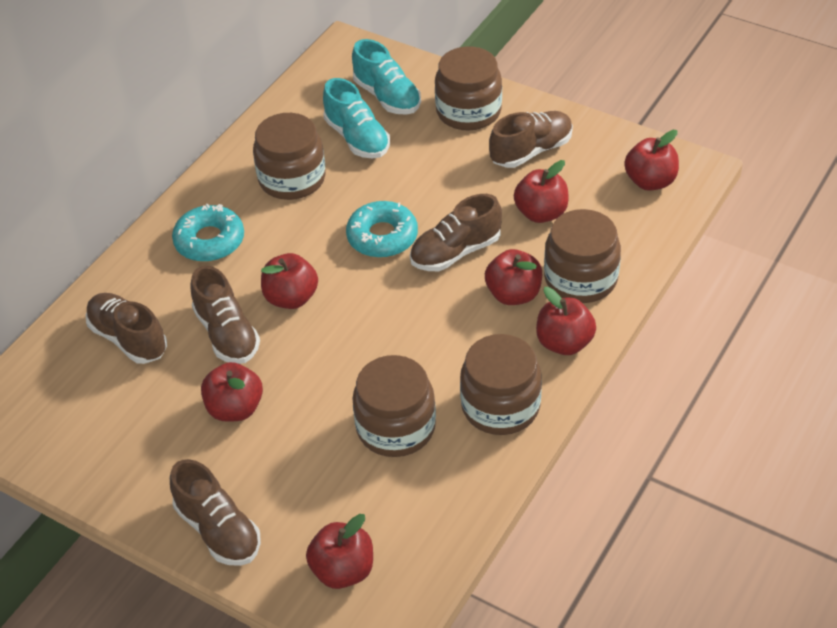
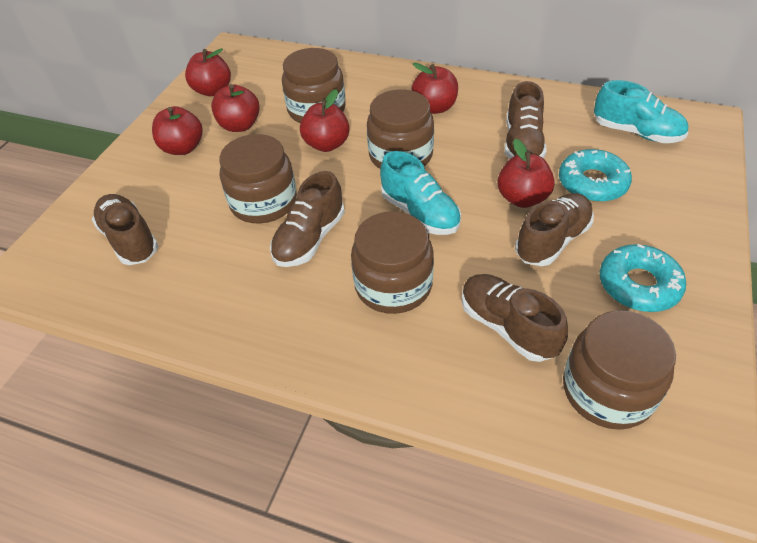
red apple: [201,362,263,422] [261,253,318,309] [306,514,373,589] [485,249,542,305] [514,160,569,223] [536,287,596,355] [624,130,679,191] = 7 -> [152,106,203,155] [185,48,231,96] [211,84,260,132] [300,89,350,152] [412,63,458,114] [498,139,555,208] = 6

